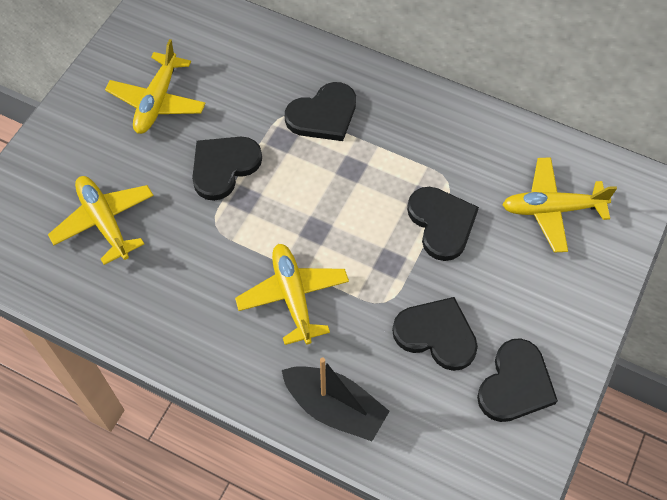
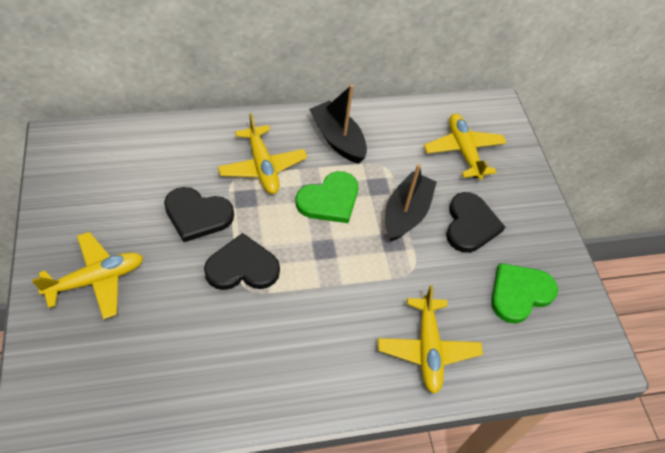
black boat: [282,357,390,441] = 1 -> [309,85,367,164] [385,164,437,242] = 2
black heart: [192,137,262,201] [285,82,356,141] [392,297,478,371] [407,187,479,261] [477,338,558,422] = 5 -> [164,187,234,242] [204,233,280,290] [446,192,505,253] = 3
green heart: none = 0 -> [296,171,358,223] [491,263,558,323] = 2

